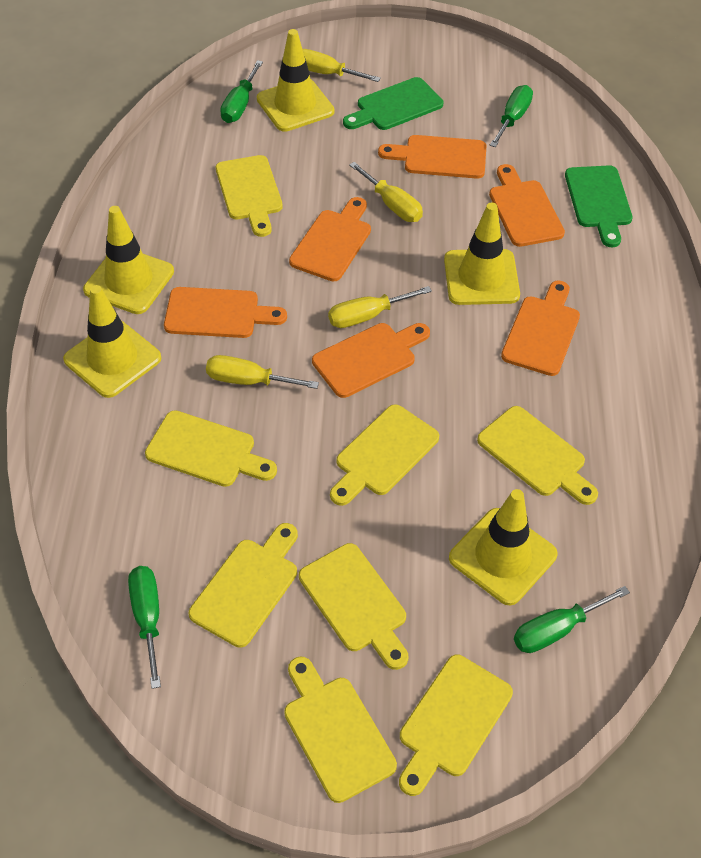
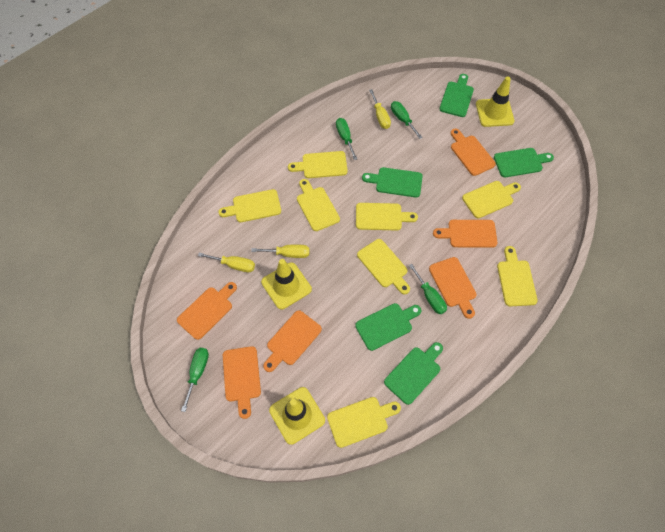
green cutting board: [343,77,443,130] [565,165,633,247] = 2 -> [355,303,421,351] [362,167,423,197] [384,342,443,405] [439,74,474,117] [494,148,554,177] = 5
yellow screwdriver: [206,355,319,389] [302,49,381,82] [328,286,432,328] [349,162,423,222] = 4 -> [198,252,255,272] [251,245,309,258] [369,89,391,129] = 3
yellow traffic cone: [63,285,162,398] [83,206,174,314] [257,29,334,132] [444,202,520,305] [449,489,557,606] = 5 -> [261,259,312,310] [269,387,325,445] [476,77,515,127] = 3

